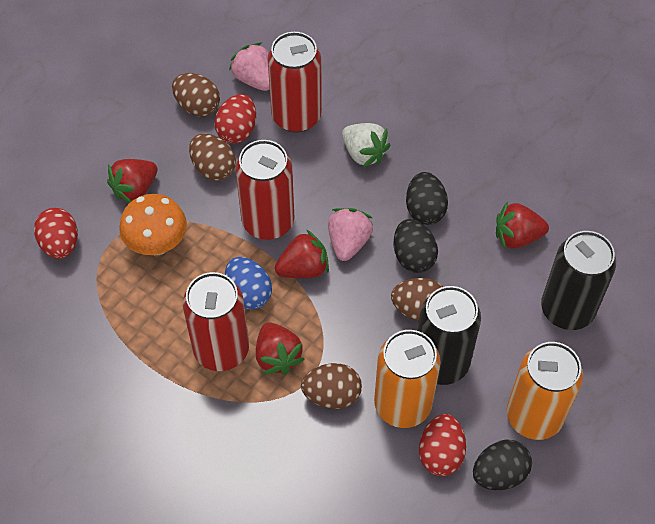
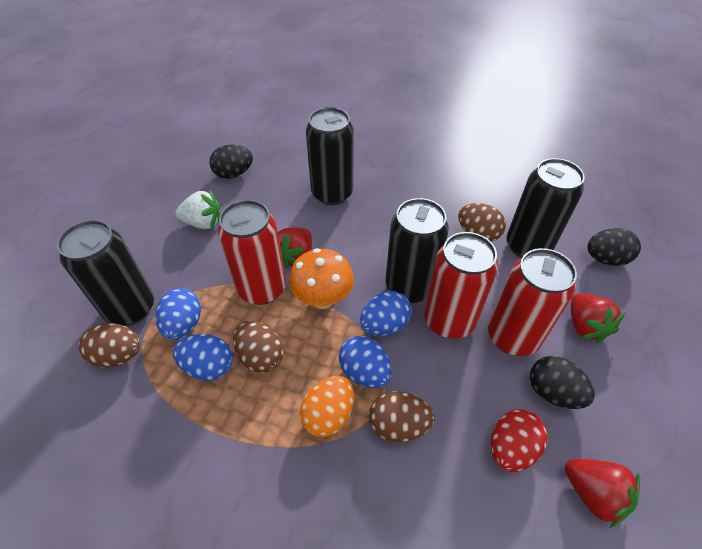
black can: [417,286,481,385] [541,231,616,330] = 2 -> [57,220,154,326] [306,107,354,205] [385,198,449,303] [506,158,585,258] = 4
blue egg: [225,257,272,310] = 1 -> [155,288,201,340] [173,334,233,381] [339,336,392,388] [360,291,411,336] = 4
orange can: [374,330,441,428] [507,342,583,440] = 2 -> none = 0
orange egg: none = 0 -> [300,376,354,437] = 1
pink strawberry: [229,42,270,91] [328,208,373,261] = 2 -> none = 0
red egg: [34,208,78,259] [214,94,256,144] [419,414,466,476] = 3 -> [491,409,548,472] = 1
red strawberry: [107,159,157,203] [256,322,304,375] [275,230,329,278] [496,201,549,249] = 4 -> [278,227,312,269] [565,459,640,528] [571,293,626,343] = 3

